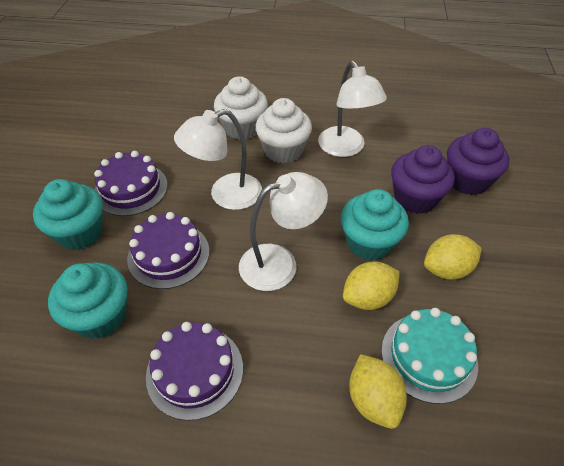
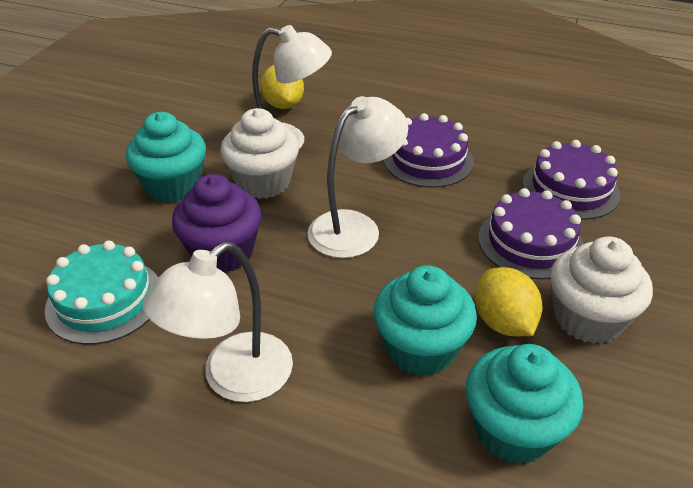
purple cupcake: [391,145,455,214] [447,128,509,195] = 2 -> [172,174,262,273] = 1
yellow lemon: [343,261,400,310] [349,354,407,429] [424,234,482,280] = 3 -> [261,65,304,109] [475,267,543,336] = 2

